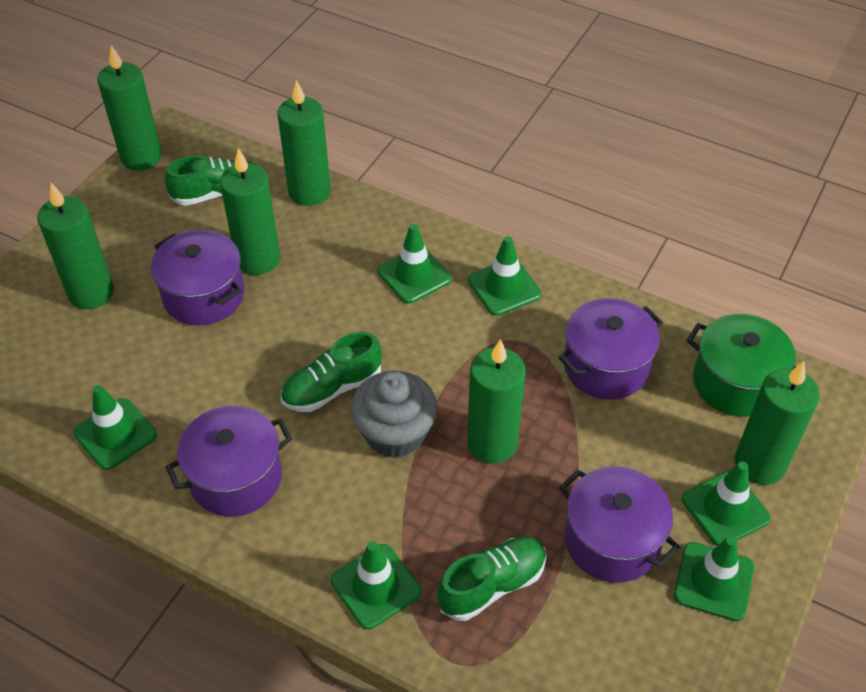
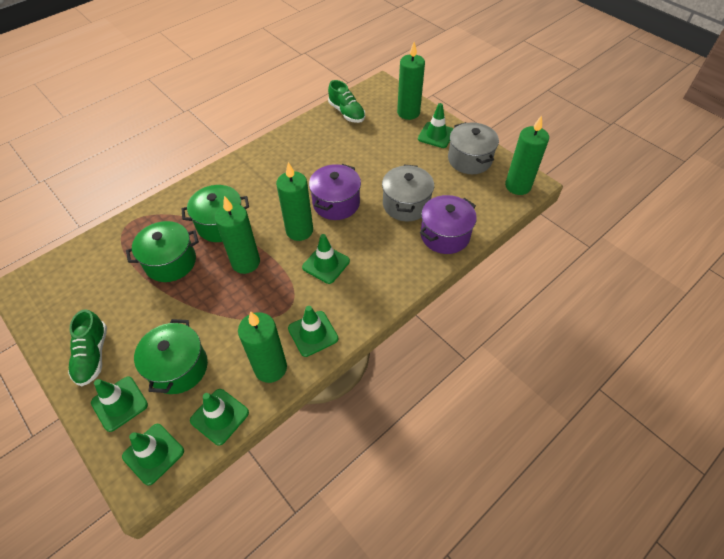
green candle: [37,183,114,309] [98,45,162,171] [220,148,280,275] [278,80,331,206] [467,339,526,464] [735,361,820,485] = 6 -> [215,196,260,274] [238,311,287,383] [276,162,313,241] [397,42,425,120] [505,115,549,195] = 5
green pot: [686,314,806,417] = 1 -> [126,221,199,282] [134,319,208,394] [182,185,249,242] = 3
green shoe: [165,155,257,206] [281,332,382,412] [437,537,547,621] = 3 -> [68,309,107,386] [328,80,365,123] = 2
grey cupcake: [351,371,438,458] = 1 -> none = 0
grey pot: none = 0 -> [382,165,434,221] [448,122,499,174] = 2
purple pot: [151,230,244,325] [166,406,292,517] [559,298,663,400] [559,466,680,583] = 4 -> [309,164,361,220] [420,195,477,254] = 2

